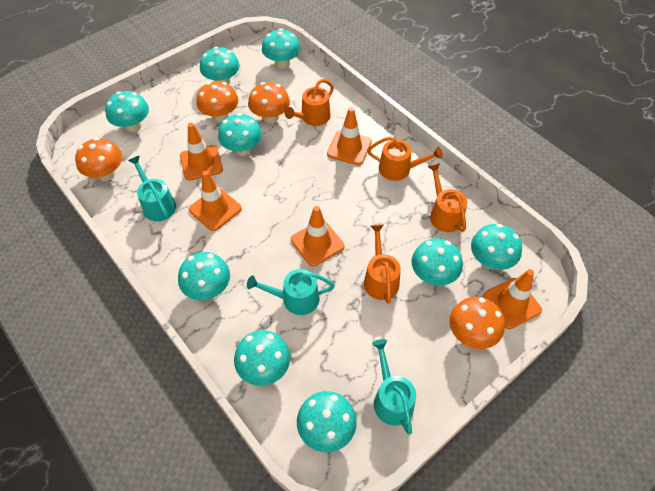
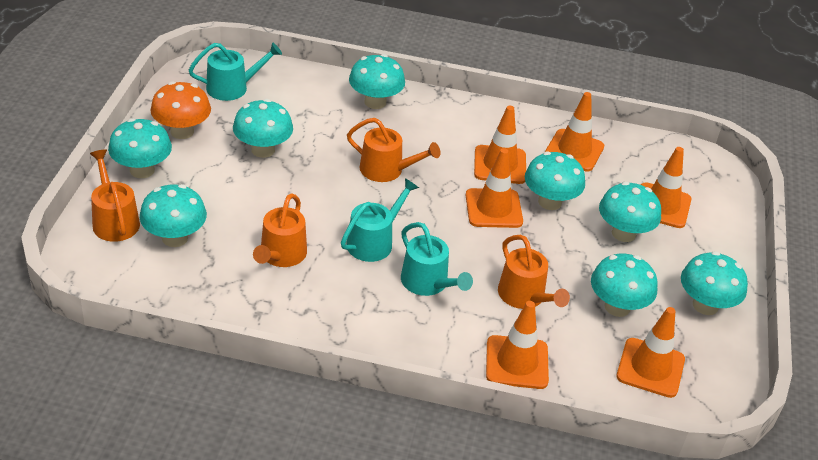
orange mushroom: [75,138,122,181] [196,81,238,122] [248,82,290,123] [449,297,505,349] = 4 -> [151,81,211,139] = 1
orange traffic cone: [180,123,223,181] [189,171,242,231] [291,206,344,266] [327,107,372,165] [483,269,542,329] = 5 -> [465,148,523,228] [474,106,526,184] [486,301,549,389] [545,92,604,172] [617,307,685,398] [641,147,691,228] = 6
turquoise mushroom: [105,91,149,132] [178,252,230,300] [200,47,240,84] [218,113,262,156] [234,330,291,386] [262,28,301,69] [297,391,357,452] [411,238,463,285] [471,224,522,270] = 9 -> [108,118,172,178] [140,184,207,247] [233,99,293,158] [349,54,405,109] [525,151,585,210] [591,253,658,317] [599,182,661,242] [681,251,748,315] = 8

